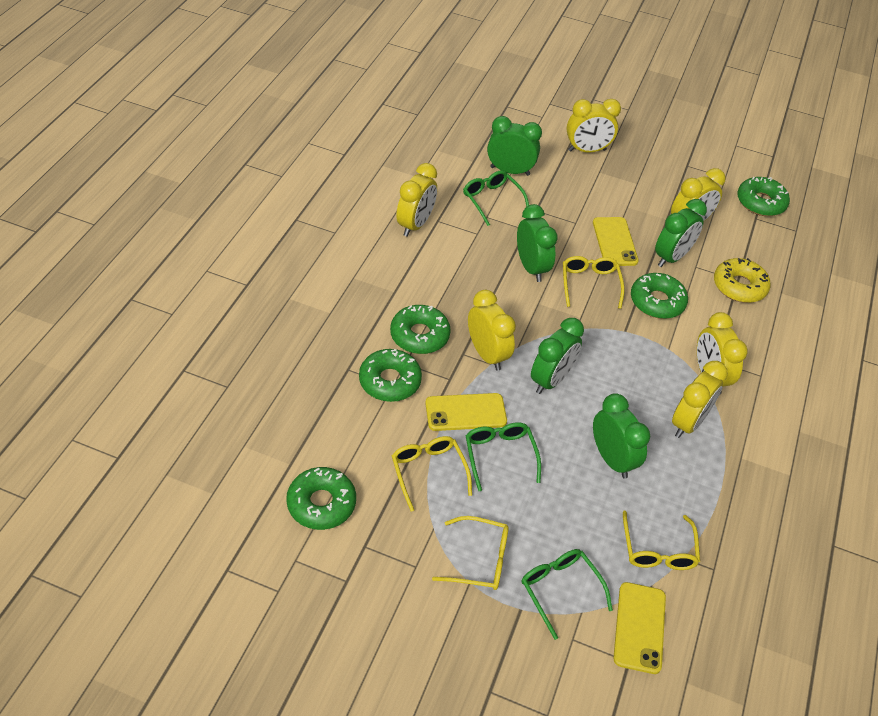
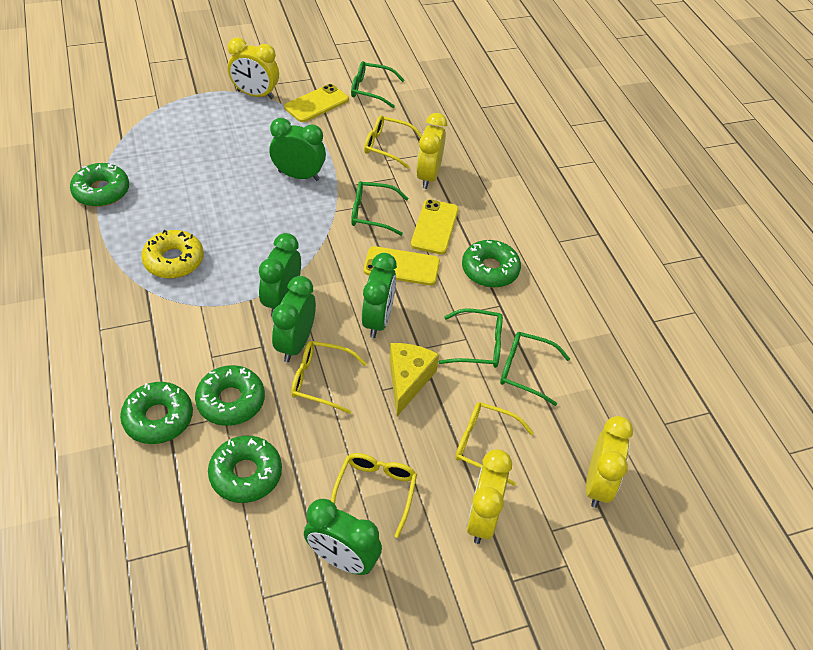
green glasses: [463,170,529,226] [466,422,541,491] [522,549,613,640] = 3 -> [351,61,405,108] [351,181,409,236] [439,308,503,368] [500,332,570,406] = 4
yellow cheese: none = 0 -> [389,343,439,416] = 1
yellow clock: [396,163,437,237] [468,290,516,371] [566,99,621,153] [671,168,726,221] [672,361,728,438] [697,312,748,394] = 6 -> [228,38,279,99] [416,113,447,189] [466,449,512,544] [586,416,633,508] = 4

